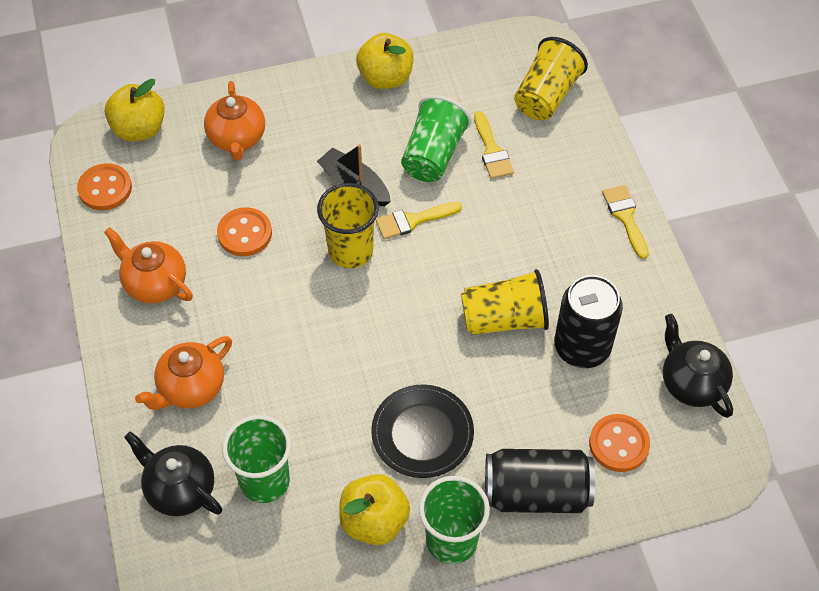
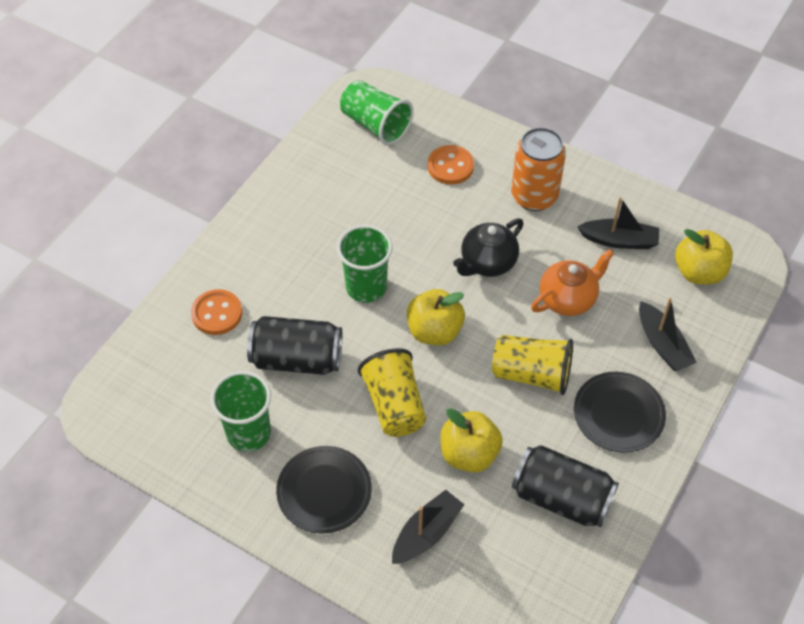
black boat: [317,144,391,206] = 1 -> [392,490,465,564] [577,197,659,249] [639,298,697,371] = 3
black plate: [371,384,474,478] = 1 -> [276,446,372,533] [574,372,666,453] = 2
black teapot: [124,431,222,516] [663,314,733,418] = 2 -> [453,219,524,277] = 1
orange button: [77,163,132,210] [217,207,272,256] [589,414,650,472] = 3 -> [191,289,242,335] [428,145,474,185] = 2
orange can: none = 0 -> [511,127,566,211] = 1
orange teapot: [104,227,193,303] [135,336,232,410] [204,81,265,160] = 3 -> [531,249,614,316] = 1
yellow brush: [376,202,462,239] [474,111,514,179] [602,185,649,259] = 3 -> none = 0
yellow cup: [317,183,379,268] [461,269,549,335] [514,37,588,120] = 3 -> [358,348,426,437] [492,335,573,395] = 2

